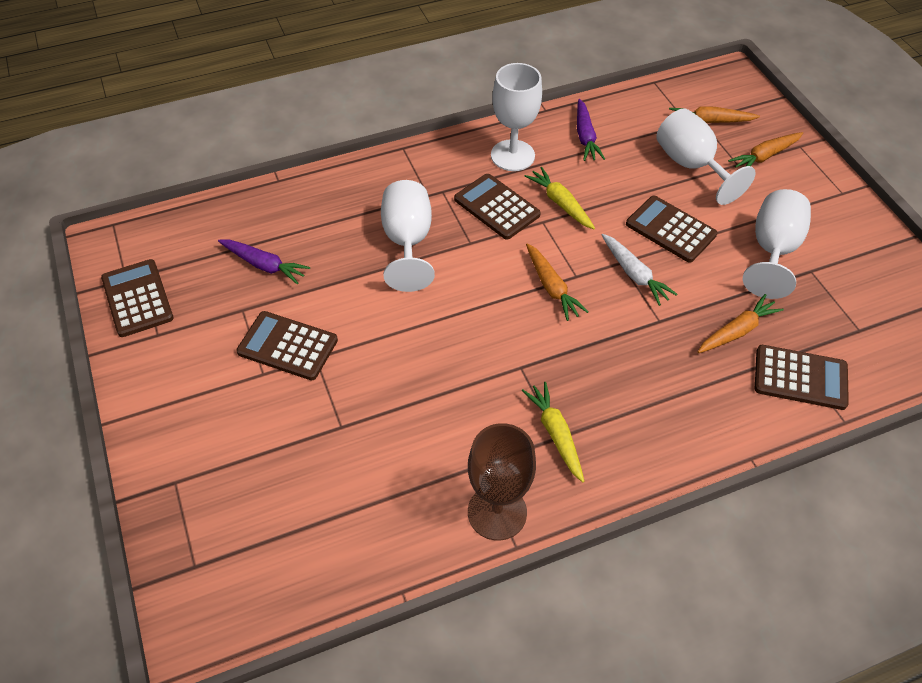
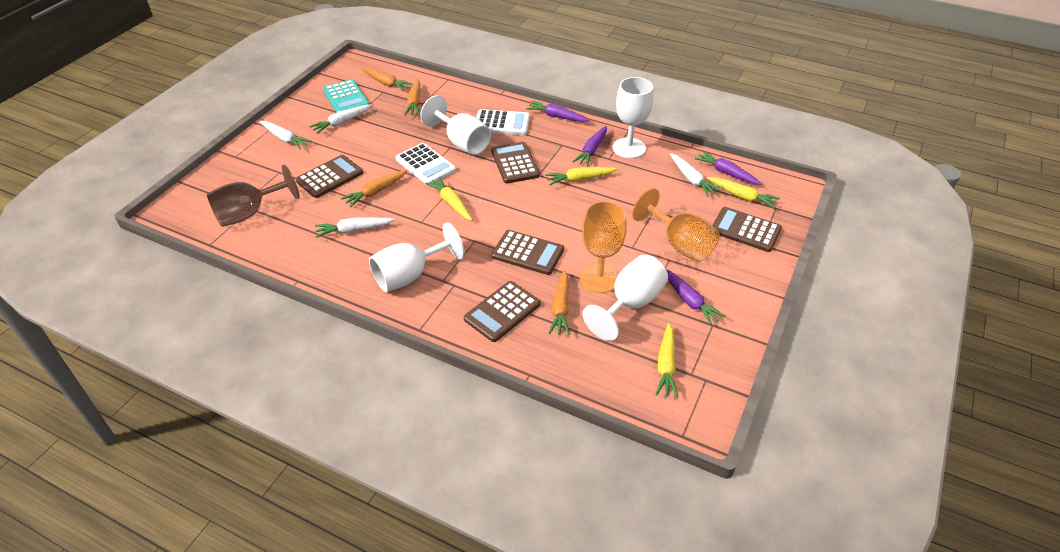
orange goblet: none = 0 -> [580,201,627,293] [632,188,720,262] = 2
purple carrot: [218,240,310,285] [577,99,605,161] = 2 -> [526,101,590,122] [573,126,607,167] [666,269,726,325] [695,151,762,185] = 4
turquoise calculator: none = 0 -> [323,79,369,113] = 1
white calculator: none = 0 -> [395,143,456,185] [476,109,530,135] = 2
white carrot: [602,234,678,306] = 1 -> [259,121,312,149] [309,104,372,134] [315,217,395,238] [670,153,721,197] = 4
yellow carrot: [522,382,585,483] [525,167,595,229] = 2 -> [425,177,472,221] [545,167,617,185] [655,323,678,398] [707,177,780,209] = 4

